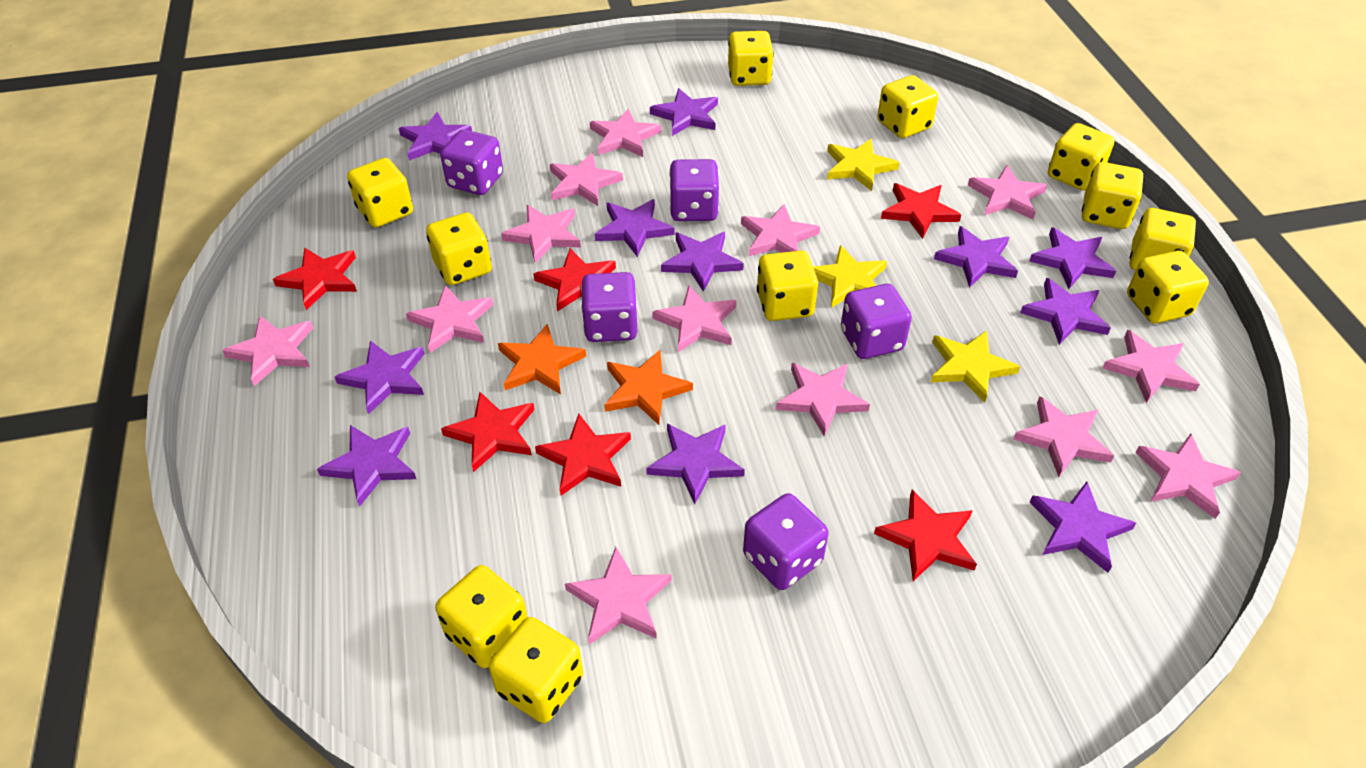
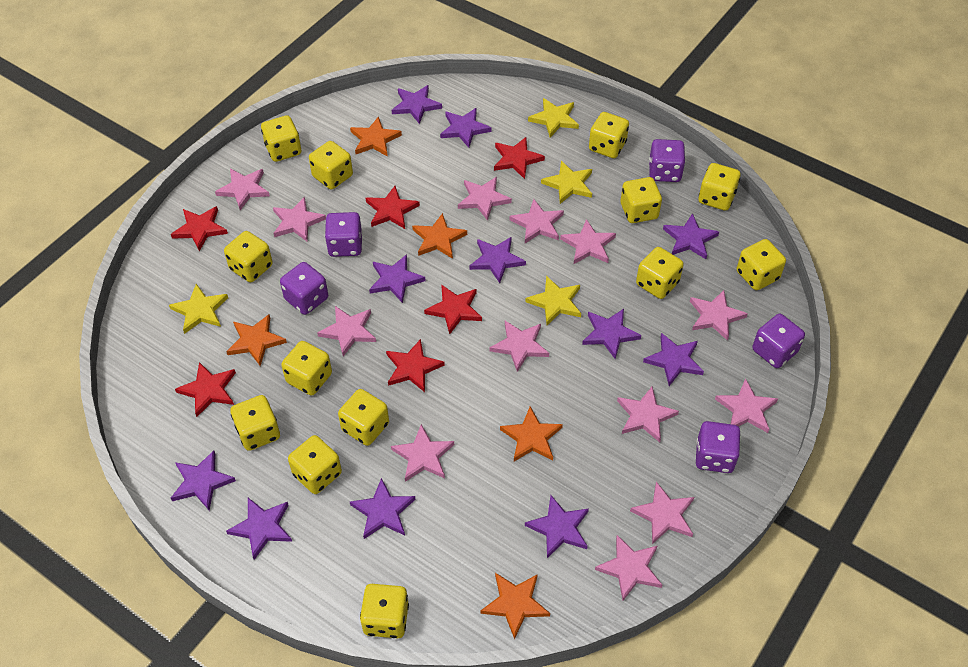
orange star: [498,324,586,394] [604,350,693,425] = 2 -> [226,314,287,366] [350,116,402,157] [412,213,467,259] [480,573,550,640] [500,406,563,461] = 5
yellow dice: [347,158,413,228] [426,212,492,285] [435,565,528,668] [489,617,583,723] [728,31,774,86] [757,251,818,321] [877,75,938,138] [1048,123,1115,191] [1082,162,1143,229] [1127,251,1209,323] [1130,208,1196,270] = 11 -> [224,231,273,282] [230,395,280,451] [261,115,301,162] [281,341,332,396] [288,435,342,494] [309,141,353,189] [338,389,389,446] [360,584,409,638] [589,112,629,158] [621,177,662,223] [636,247,684,299] [699,163,741,211] [737,239,786,290] = 13
yellow star: [813,245,887,308] [827,139,900,191] [931,330,1020,403] = 3 -> [169,284,228,334] [525,276,581,325] [528,98,579,138] [541,161,592,204] = 4

